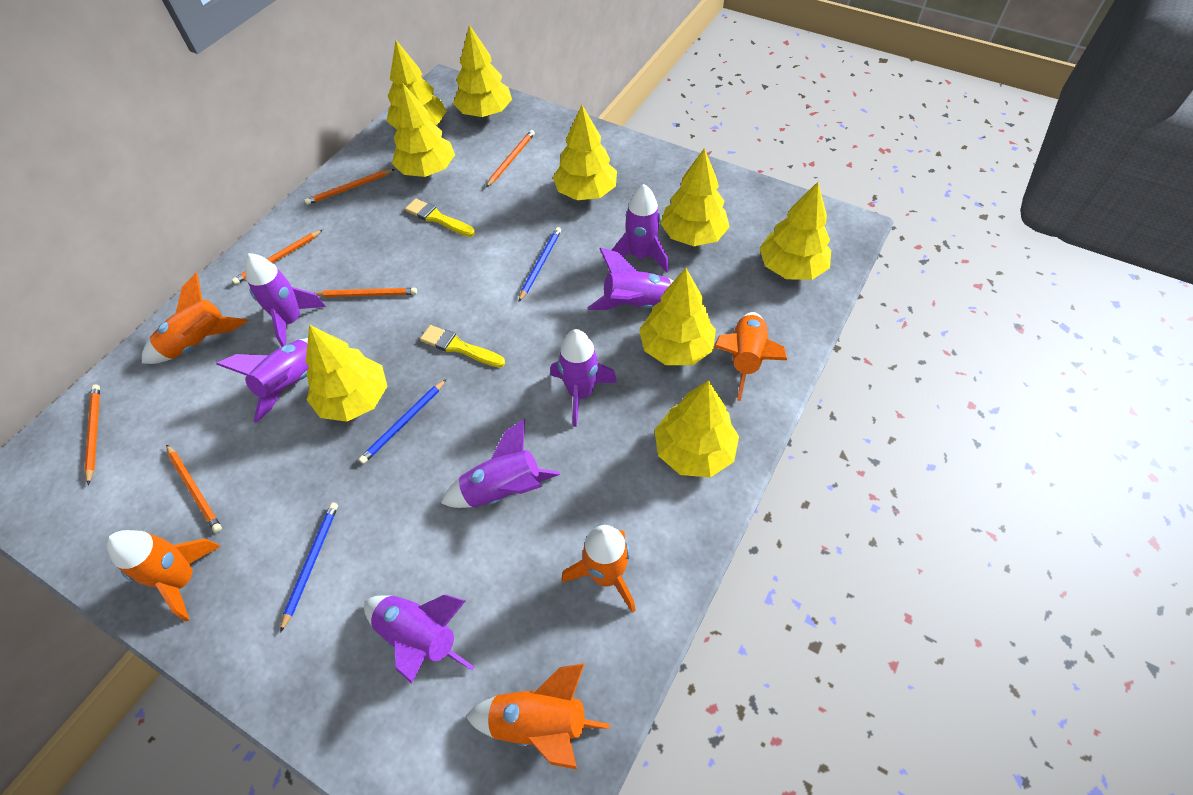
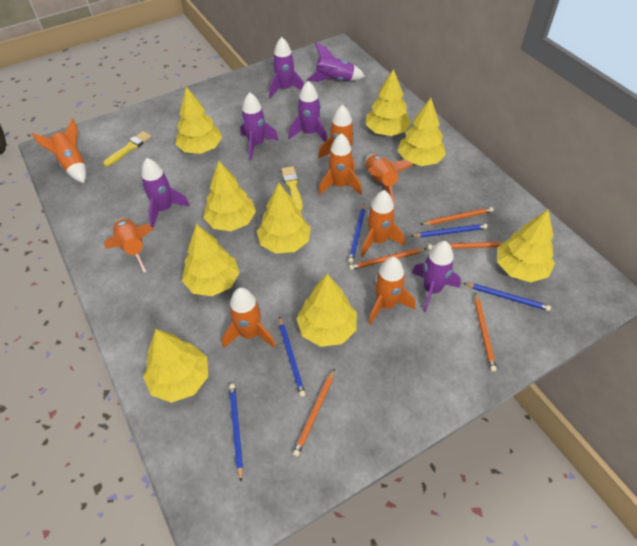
blue pencil: [280,502,338,633] [359,379,446,464] [518,227,561,302] = 3 -> [229,384,243,481] [279,317,306,397] [348,203,365,263] [411,224,488,238] [463,283,551,311] = 5
orange pencil: [84,384,100,485] [166,444,222,533] [232,230,323,285] [304,169,395,205] [315,288,417,297] [486,130,535,187] = 6 -> [293,368,335,457] [349,248,426,270] [420,207,494,225] [427,242,503,250] [475,292,497,372] = 5
orange rocket: [106,530,221,622] [142,273,248,364] [466,663,610,769] [562,525,635,613] [714,312,787,401] = 5 -> [32,118,86,183] [105,218,153,272] [222,287,276,348] [318,105,355,171] [318,133,362,195] [361,190,405,257] [365,154,414,204] [368,257,415,325] = 8
purple rocket: [216,338,309,422] [245,253,326,347] [364,595,474,684] [441,419,560,508] [550,329,617,427] [587,248,673,310] [611,184,669,273] = 7 -> [141,158,190,227] [240,92,279,160] [269,37,304,98] [288,81,327,142] [307,43,365,82] [412,241,461,312] = 6

